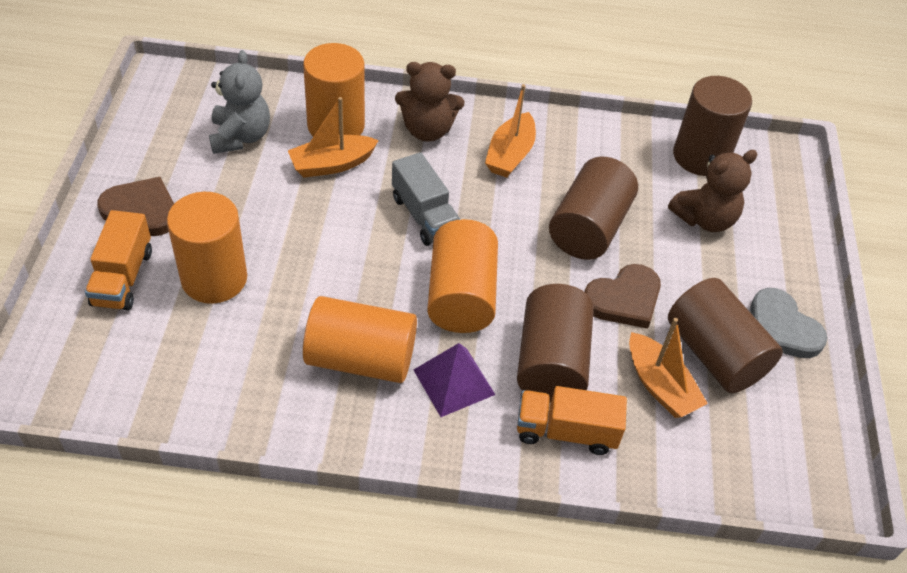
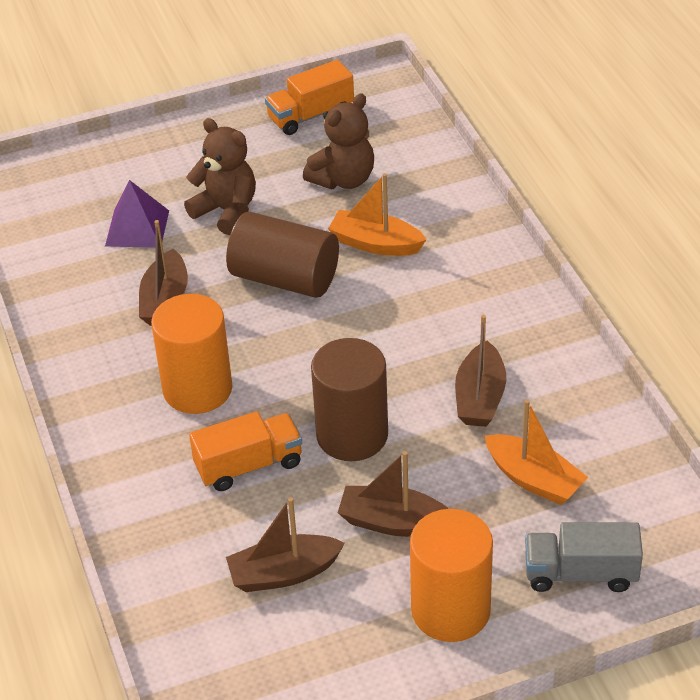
brown boat: none = 0 -> [139,220,188,326] [226,497,345,592] [338,451,448,537] [455,315,506,427] = 4
brown cylinder: [517,284,594,403] [549,157,638,260] [668,278,783,393] [673,76,752,176] = 4 -> [226,212,339,298] [311,338,388,461] = 2
brown heart: [97,177,174,236] [584,264,661,329] = 2 -> none = 0
grey heart: [750,288,828,358] = 1 -> none = 0
grey teddy bear: [209,50,270,154] = 1 -> none = 0
orange boat: [288,97,379,178] [485,84,536,178] [629,318,708,418] = 3 -> [328,173,427,256] [485,399,588,505] = 2
orange cylinder: [167,192,247,304] [303,43,365,137] [303,296,417,383] [427,219,498,333] = 4 -> [151,294,233,414] [410,509,493,642] = 2

